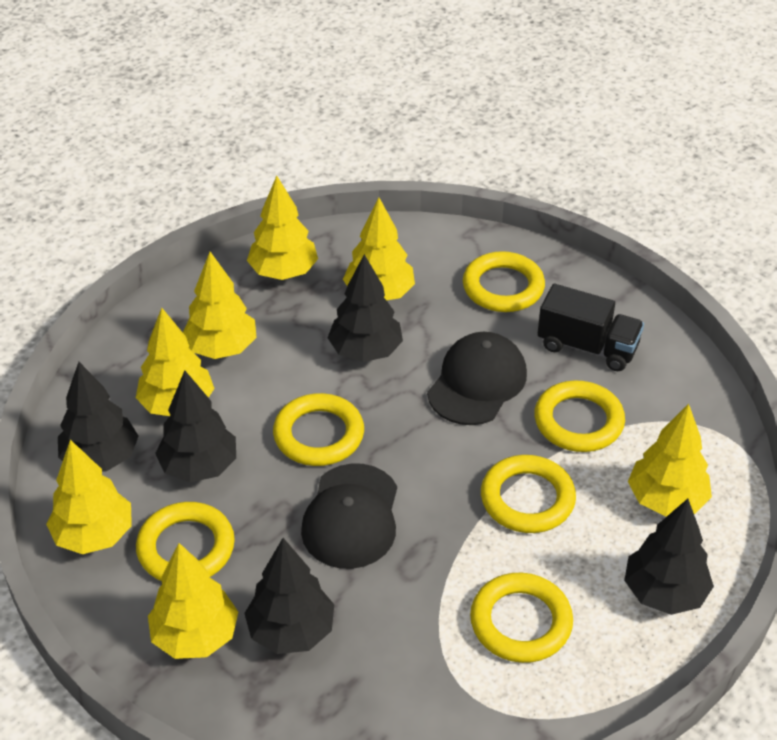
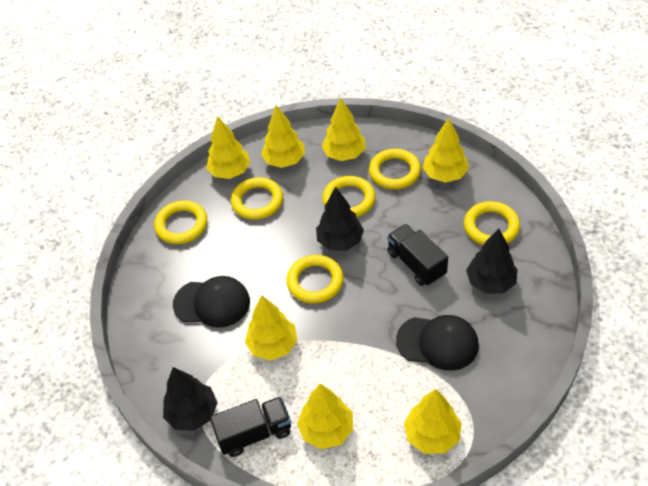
black tree: [58,362,139,472] [155,370,236,482] [244,538,334,654] [328,254,403,362] [624,499,714,615] = 5 -> [163,367,218,431] [316,186,364,251] [466,229,518,294] = 3
black truck: [537,284,644,371] = 1 -> [210,397,291,457] [387,224,448,286] = 2

